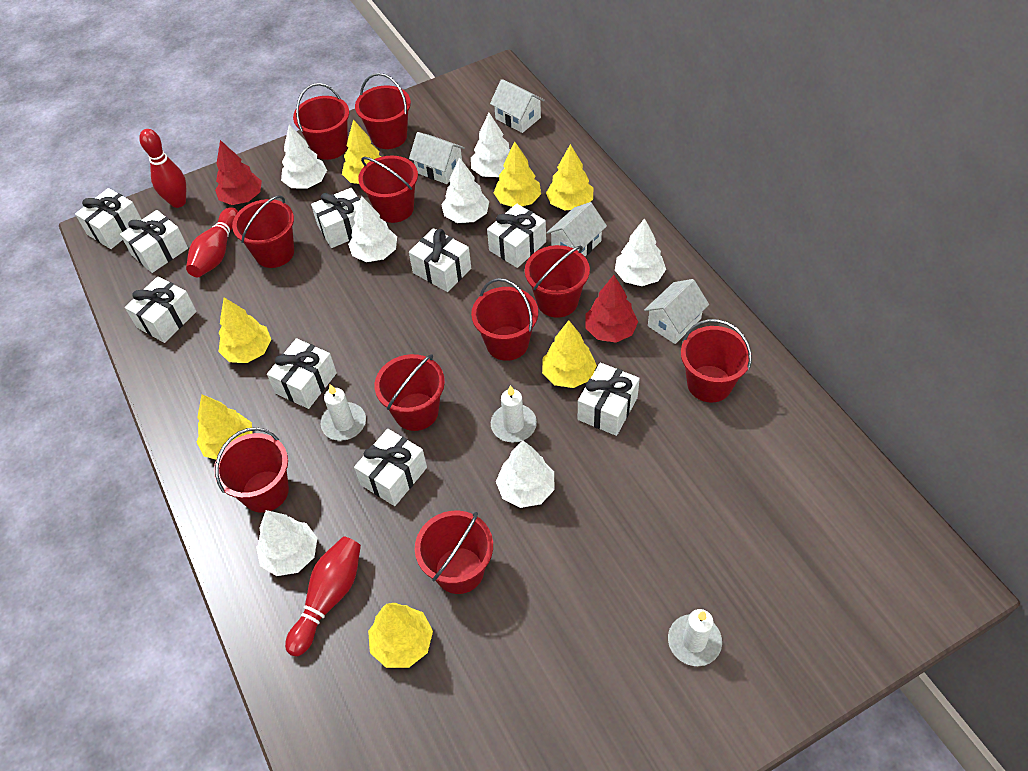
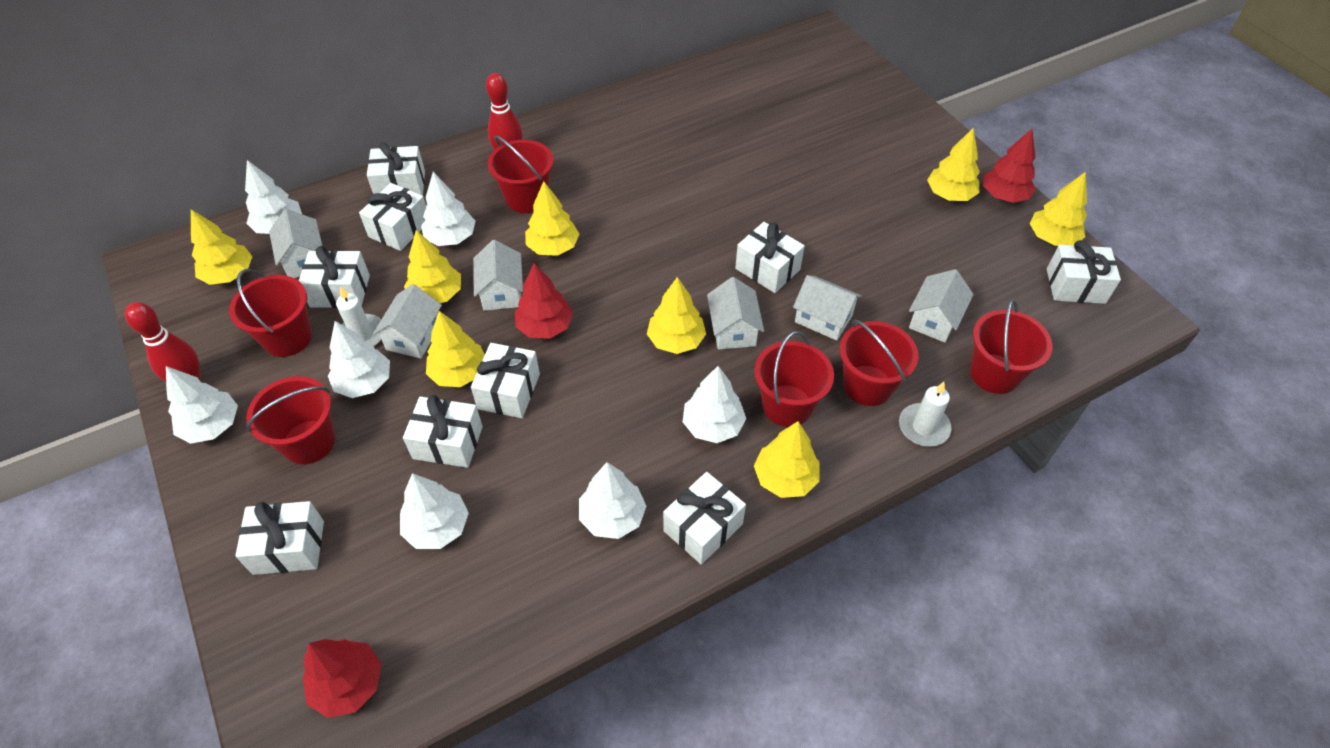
red bowling pin: [139,129,186,208] [186,207,238,277] [285,536,361,656] = 3 -> [125,302,201,382] [486,73,523,150] = 2
red bucket: [214,427,289,513] [232,195,294,268] [293,83,349,160] [355,73,411,149] [358,155,418,223] [374,354,445,431] [415,511,493,594] [471,278,538,361] [525,245,590,318] [681,319,752,402] = 10 -> [229,269,312,357] [246,376,335,465] [488,135,553,213] [754,331,834,427] [839,319,918,406] [970,299,1052,394] = 6
red tree: [215,140,262,205] [585,275,638,343] = 2 -> [303,639,381,718] [515,263,573,339] [983,129,1036,203] = 3
white candle: [321,384,366,441] [491,385,537,443] [668,609,722,666] = 3 -> [336,286,381,346] [899,382,951,447] = 2
white house: [409,132,465,184] [490,79,545,133] [546,202,607,256] [644,279,709,344] = 4 -> [269,209,322,278] [373,284,442,358] [473,240,523,311] [707,277,764,349] [793,275,862,341] [909,269,974,343] = 6
yellow tree: [196,394,253,460] [219,297,271,363] [342,119,382,184] [368,603,433,668] [494,142,541,207] [542,320,597,388] [546,144,593,211] = 7 -> [191,209,252,285] [404,230,461,303] [426,311,485,387] [525,181,579,256] [647,277,706,354] [754,421,820,498] [927,128,980,201] [1029,172,1087,246] = 8

